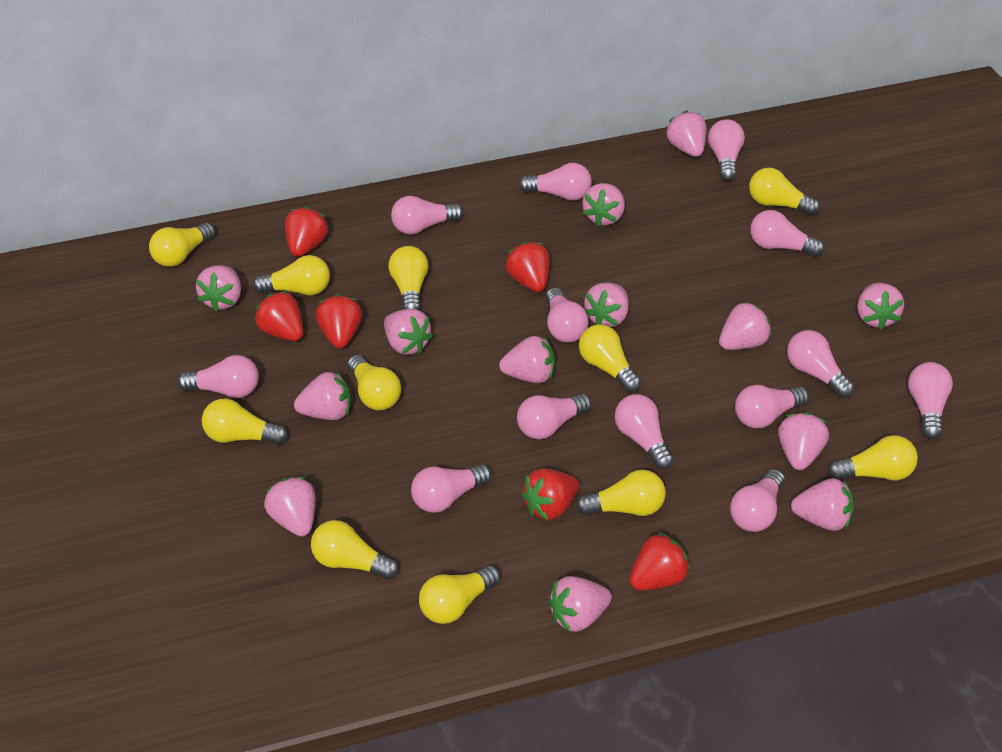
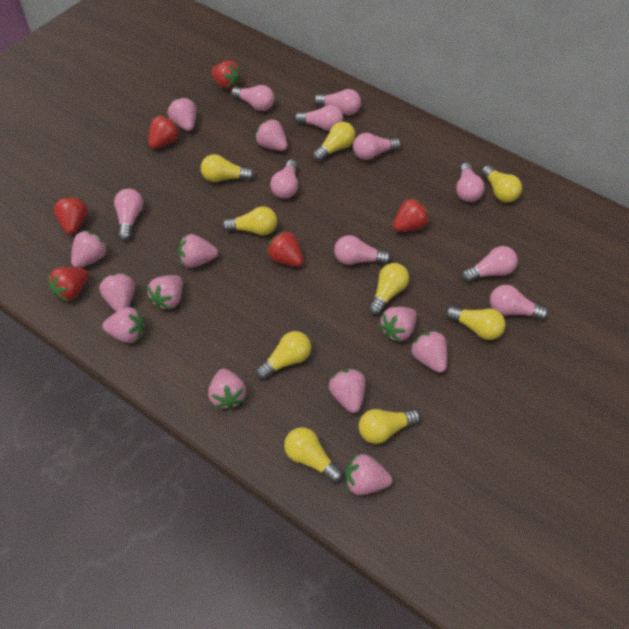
pink light bulb: [178,355,259,398] [391,196,463,234] [411,464,492,513] [517,394,591,439] [519,163,592,201] [546,288,589,343] [615,394,674,470] [708,119,745,181] [730,469,785,532] [735,385,809,429] [750,210,824,257] [787,330,854,398] [908,362,953,439] = 13 -> [114,189,143,241] [231,85,274,111] [270,160,298,199] [294,105,343,132] [314,89,361,115] [334,235,391,265] [353,133,401,160] [456,163,485,202] [462,246,518,282] [490,285,548,320] = 10
pink strawberry: [196,265,241,312] [264,477,316,537] [294,371,351,420] [384,309,433,355] [499,336,555,383] [548,576,612,632] [582,183,625,227] [584,283,629,327] [666,110,706,157] [719,301,772,350] [778,412,829,470] [791,478,854,531] [857,283,904,330] = 13 -> [71,230,108,268] [99,273,135,312] [102,307,144,343] [147,275,183,310] [168,97,196,131] [178,234,218,268] [208,369,246,410] [255,119,288,151] [329,369,366,413] [345,454,392,495] [379,307,417,342] [410,330,447,373] = 12
yellow light bulb: [149,223,215,267] [202,398,288,445] [253,255,330,295] [311,520,399,580] [348,355,401,410] [389,246,429,311] [419,566,500,624] [576,470,666,516] [579,324,641,392] [749,168,820,215] [828,435,918,480] = 11 -> [201,154,255,182] [222,206,277,236] [256,331,311,380] [284,427,343,483] [313,122,356,162] [359,409,420,444] [368,263,409,315] [445,306,506,340] [481,165,522,202] = 9

